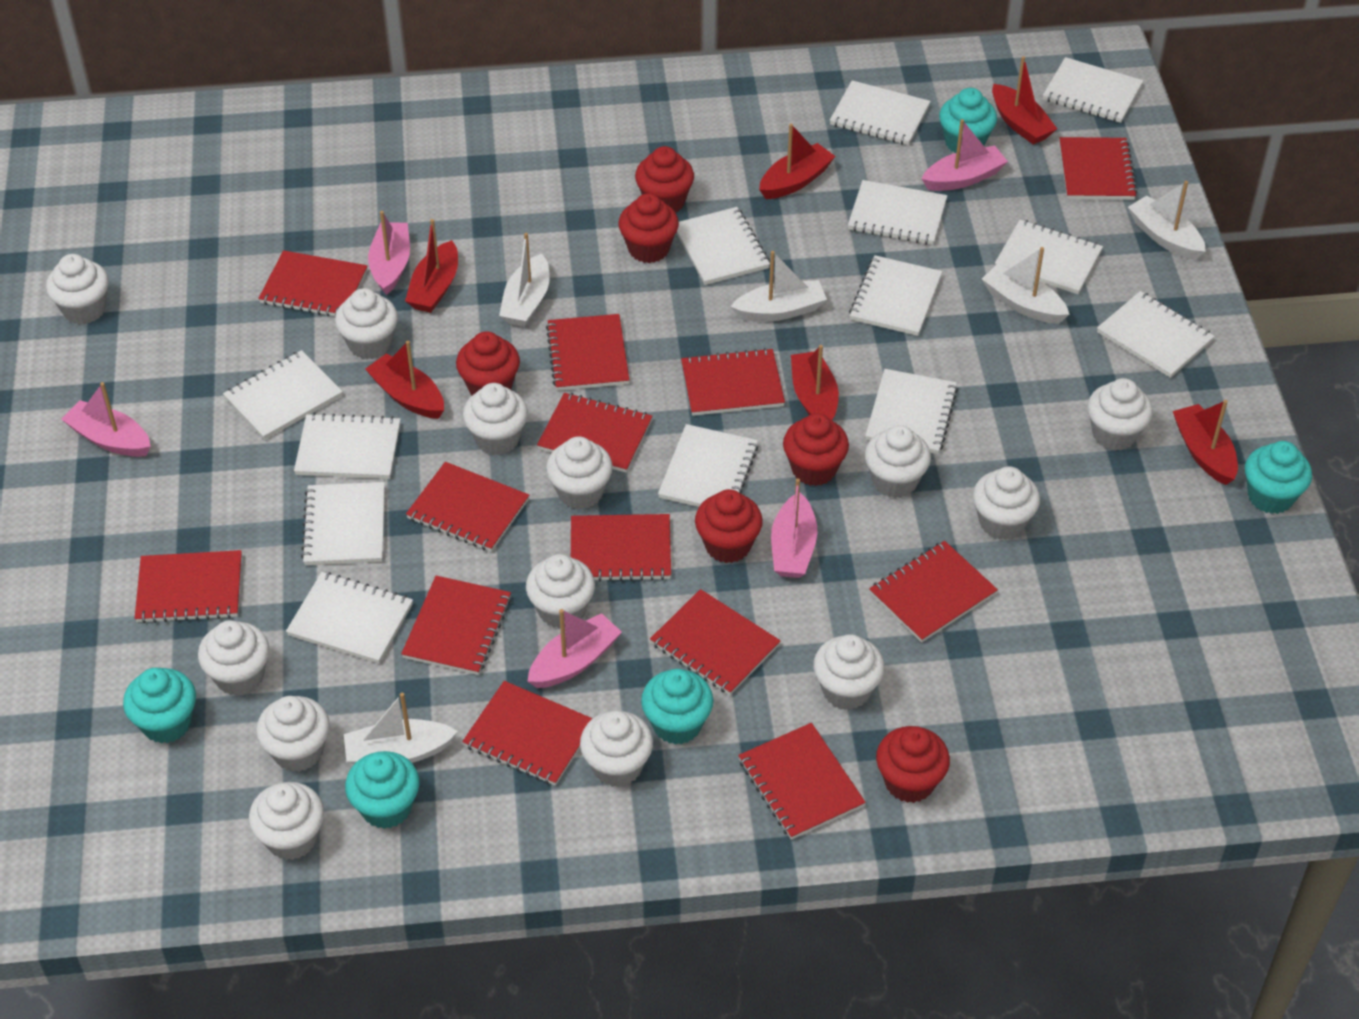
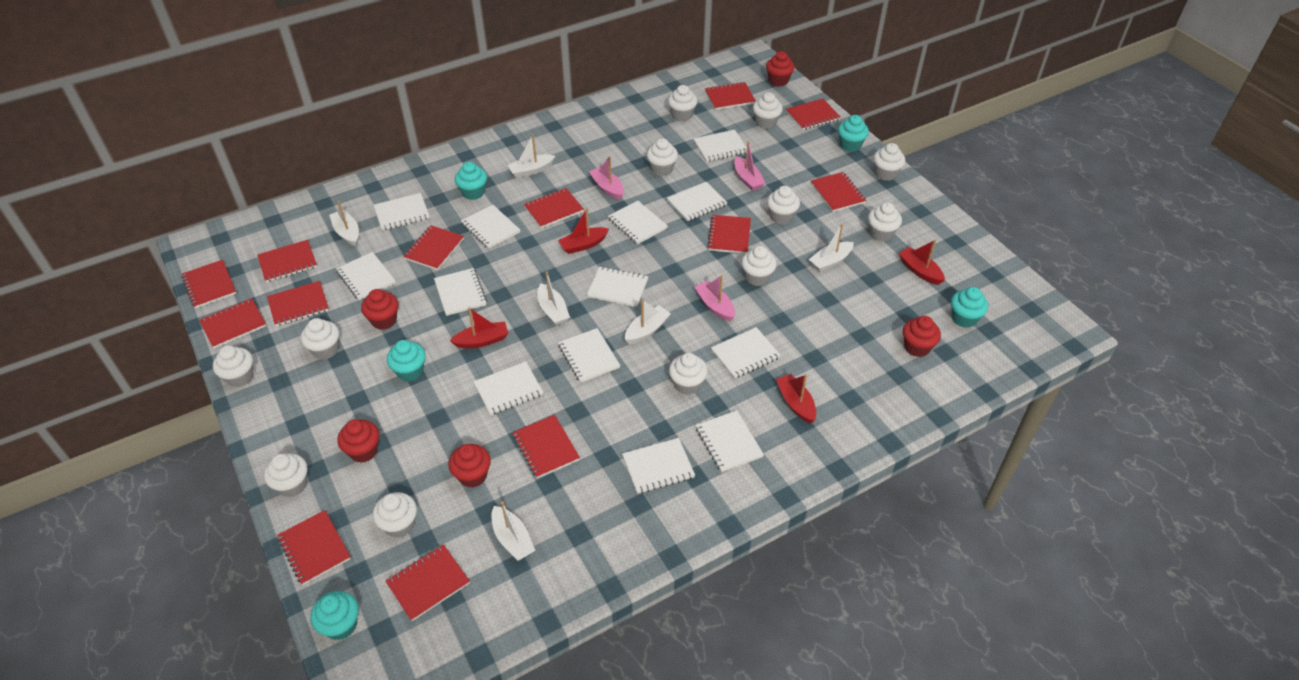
pink boat: [61,382,151,457] [368,211,410,295] [527,609,622,688] [771,478,817,578] [922,119,1008,191] = 5 -> [589,156,624,200] [694,275,735,321] [734,141,765,191] = 3
red boat: [365,341,444,419] [405,219,458,313] [759,124,835,199] [791,345,839,420] [992,56,1057,145] [1173,400,1238,485] = 6 -> [450,308,508,348] [558,208,609,254] [776,374,816,423] [899,239,945,285] = 4
red cupcake: [456,331,520,396] [618,193,679,263] [635,146,694,212] [695,489,763,563] [783,413,849,486] [876,726,950,803] = 6 -> [338,419,379,463] [361,289,398,330] [448,444,491,488] [766,51,795,87] [903,316,941,357] = 5
white boat: [344,693,458,764] [499,233,550,327] [730,251,827,322] [982,247,1069,324] [1128,181,1206,260] = 5 -> [329,201,359,246] [491,501,535,561] [507,134,555,178] [538,271,570,325] [625,299,671,344] [809,224,854,272] = 6
white cupcake: [46,254,109,324] [198,620,270,696] [249,782,324,860] [256,696,330,772] [335,288,398,359] [463,383,528,455] [526,554,595,629] [546,436,613,510] [580,711,653,787] [813,634,885,710] [865,425,931,498] [973,466,1040,540] [1087,378,1153,451] = 13 -> [213,345,253,387] [264,453,307,497] [301,318,339,359] [373,492,417,538] [647,138,678,176] [668,85,697,121] [669,353,708,395] [741,246,777,286] [753,92,783,129] [767,186,800,224] [868,202,902,242] [873,143,905,181] = 12

